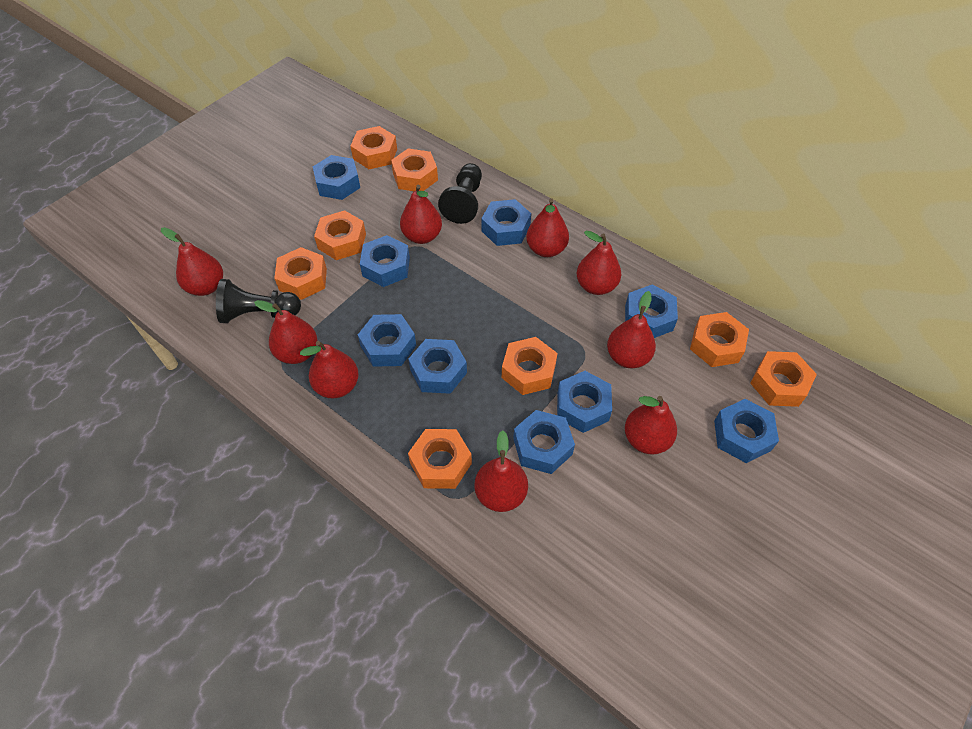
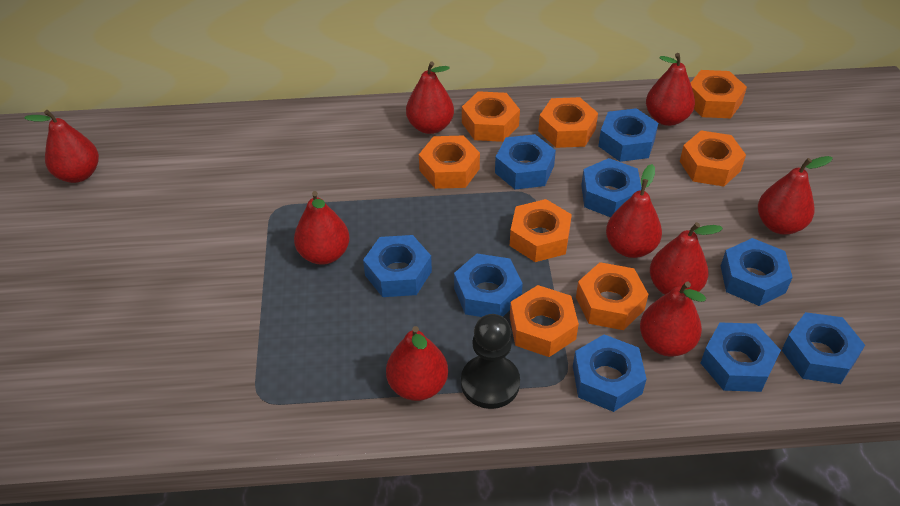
black pawn: [216,279,301,323] [438,163,482,224] = 2 -> [461,314,520,409] = 1

